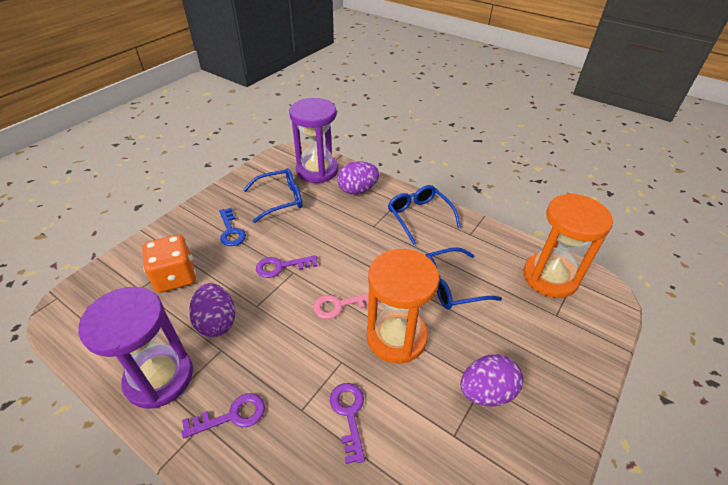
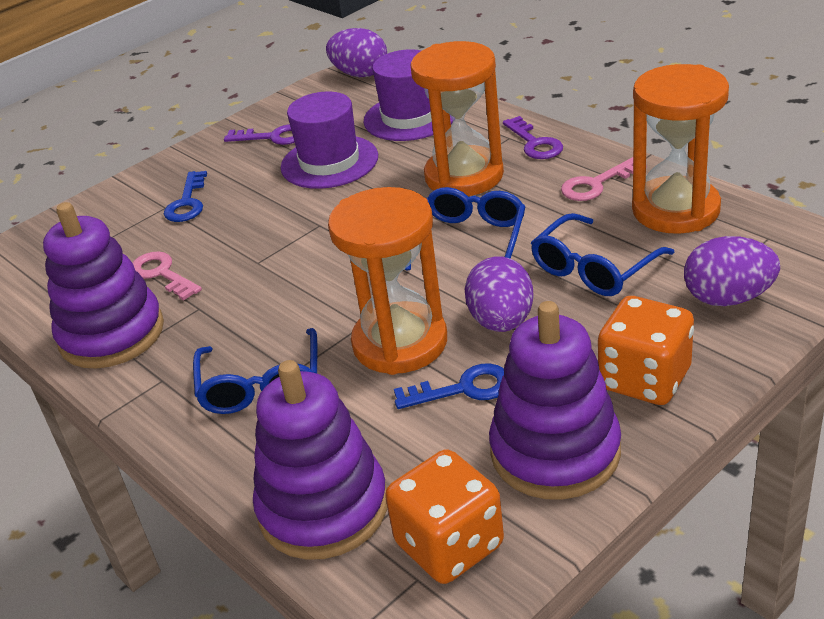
blue key: [219,208,246,246] = 1 -> [164,171,207,222] [394,364,504,409] = 2
orange dice: [142,235,196,293] = 1 -> [385,449,504,584] [598,296,694,405] = 2
orange hourglass: [367,249,439,364] [523,193,613,298] = 2 -> [328,187,447,375] [410,41,504,196] [632,64,729,234] = 3
pink key: [313,293,379,319] = 1 -> [132,251,202,300] [561,157,633,201] = 2
purple hat: none = 0 -> [281,92,378,189] [363,49,453,141] = 2
purple hourglass: [78,287,193,409] [289,98,338,183] = 2 -> none = 0
purple key: [182,393,265,438] [256,255,317,278] [330,383,365,464] = 3 -> [224,124,295,145] [503,116,563,159] = 2
purple stacking toy: none = 0 -> [43,202,164,369] [253,360,387,560] [489,301,621,500] = 3

